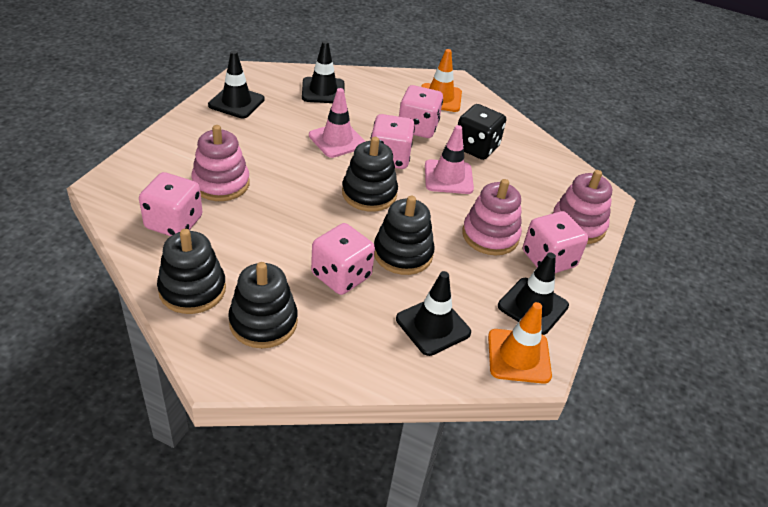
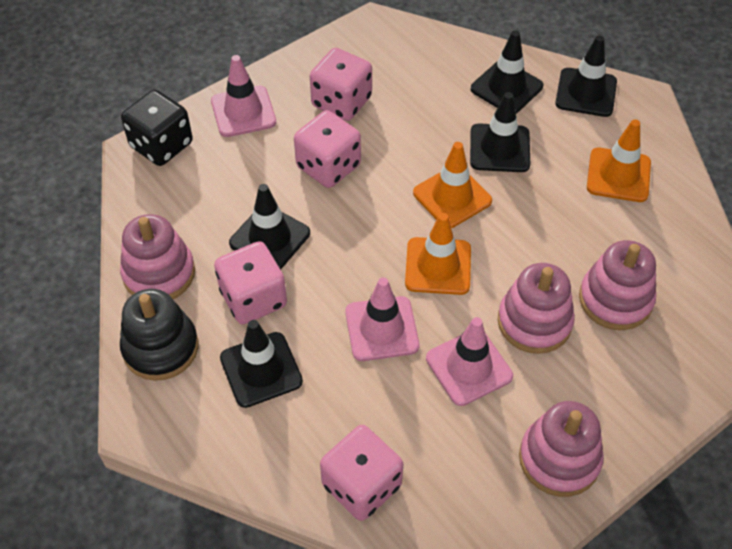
black stacking toy: [157,229,226,314] [228,262,298,349] [342,137,398,212] [374,196,435,275] = 4 -> [120,289,198,381] = 1
black traffic cone: [208,51,265,118] [302,41,345,103] [396,271,471,356] [498,252,569,335] = 4 -> [220,320,303,408] [229,184,310,269] [470,92,530,172] [471,30,543,113] [555,36,617,117] = 5
orange traffic cone: [421,49,462,112] [488,302,552,384] = 2 -> [405,213,471,295] [413,142,492,228] [587,119,651,202] = 3
pink dice: [139,172,203,236] [311,223,375,295] [371,114,415,169] [399,85,443,138] [523,211,588,273] = 5 -> [214,241,287,325] [294,110,361,188] [310,48,372,121] [320,425,403,521] = 4
pink stacking toy: [191,125,250,201] [462,179,522,255] [552,170,612,244] = 3 -> [120,214,195,299] [498,263,575,354] [519,401,604,497] [579,240,656,330] = 4
pink traffic cone: [309,88,366,158] [425,125,474,194] = 2 -> [211,55,276,137] [345,277,420,361] [426,317,513,406] = 3

